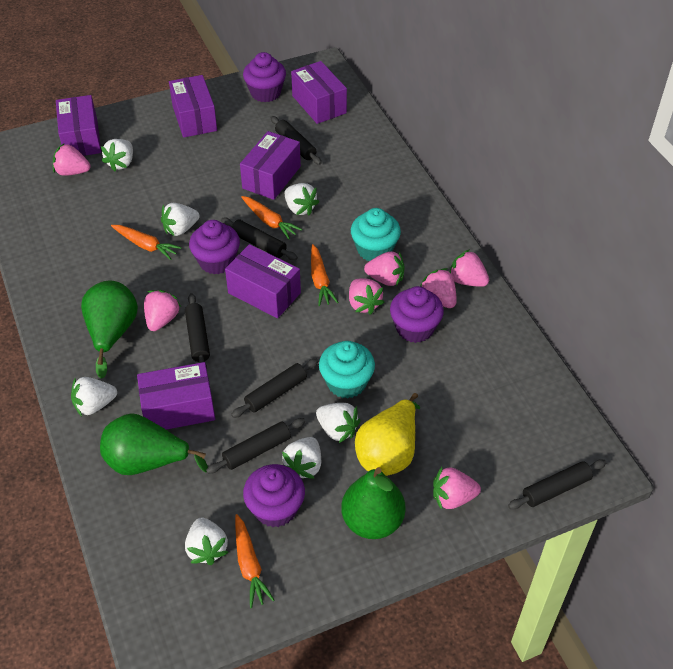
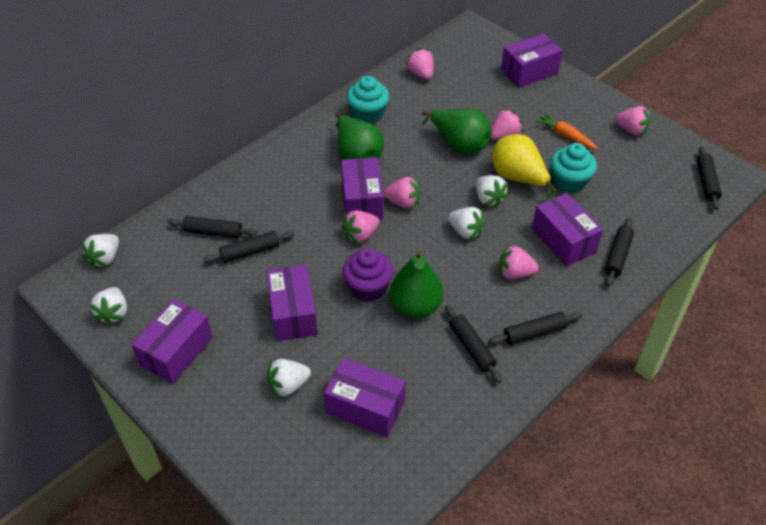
orange carrot: [111,225,182,260] [235,514,275,608] [241,196,302,240] [311,244,338,306] = 4 -> [535,113,598,150] = 1
pink strawberry: [53,143,91,176] [144,290,181,331] [349,278,384,315] [364,251,405,286] [420,268,457,308] [433,467,481,510] [450,249,489,287] = 7 -> [342,210,379,244] [383,177,420,208] [406,48,433,80] [491,109,523,140] [499,245,539,280] [615,106,650,136] = 6
purple cupcake: [189,220,240,274] [243,52,286,102] [243,464,305,527] [390,286,444,343] = 4 -> [342,248,394,302] = 1
white strawberry: [71,377,117,416] [101,139,133,171] [161,203,200,236] [185,517,229,565] [282,437,321,479] [285,183,319,216] [316,403,360,443] = 7 -> [81,234,119,268] [89,287,127,326] [267,359,311,398] [448,207,485,240] [476,175,508,207] = 5

